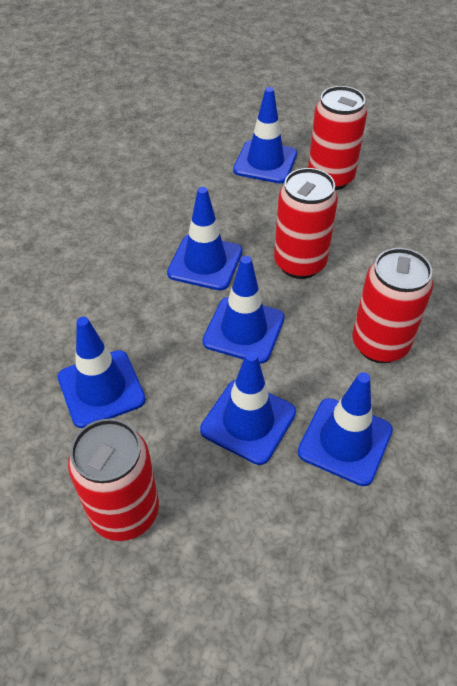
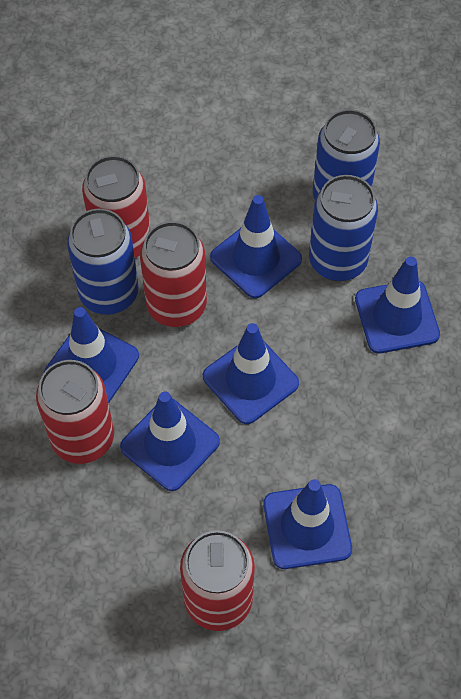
blue can: none = 0 -> [67,209,139,315] [309,175,378,281] [313,109,380,199] = 3

